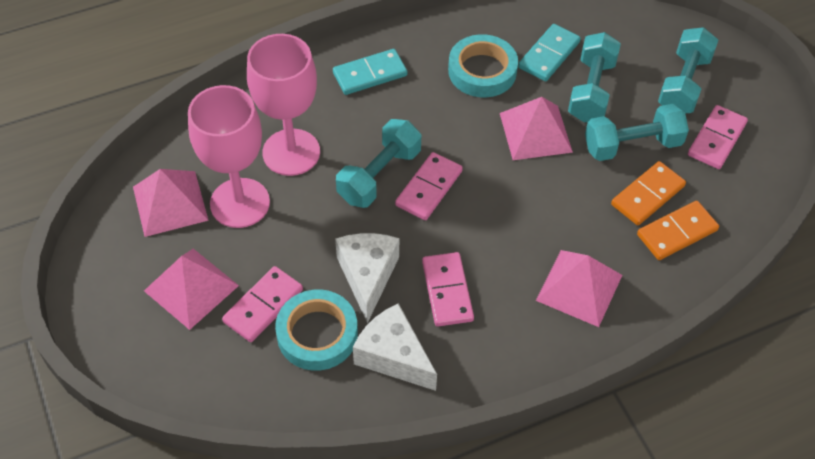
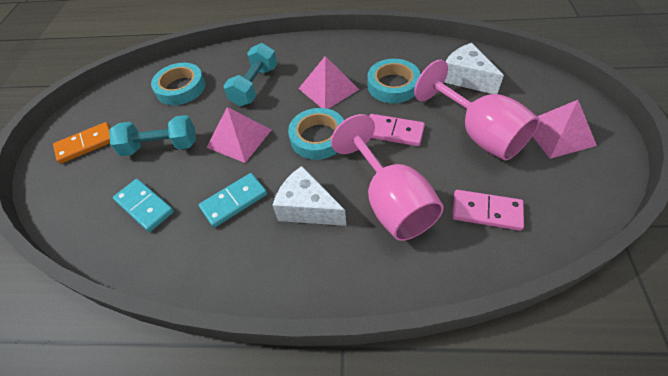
orange domino: [611,161,686,225] [637,201,719,260] = 2 -> [53,122,110,164] = 1
pink domino: [222,266,303,342] [395,152,463,220] [422,252,474,327] [688,105,748,169] = 4 -> [369,114,425,146] [452,190,524,231] = 2
pink pyramid: [133,169,209,237] [144,249,239,330] [500,97,573,160] [536,250,622,327] = 4 -> [206,107,271,163] [298,56,359,109] [532,100,597,159] = 3
turquoise dumbbell: [336,119,422,208] [568,32,621,123] [585,104,689,161] [658,27,719,113] = 4 -> [109,115,196,156] [224,43,277,106] = 2
turquoise tape: [275,289,358,371] [448,34,518,97] = 2 -> [151,63,205,105] [288,108,344,160] [367,59,421,103] = 3

